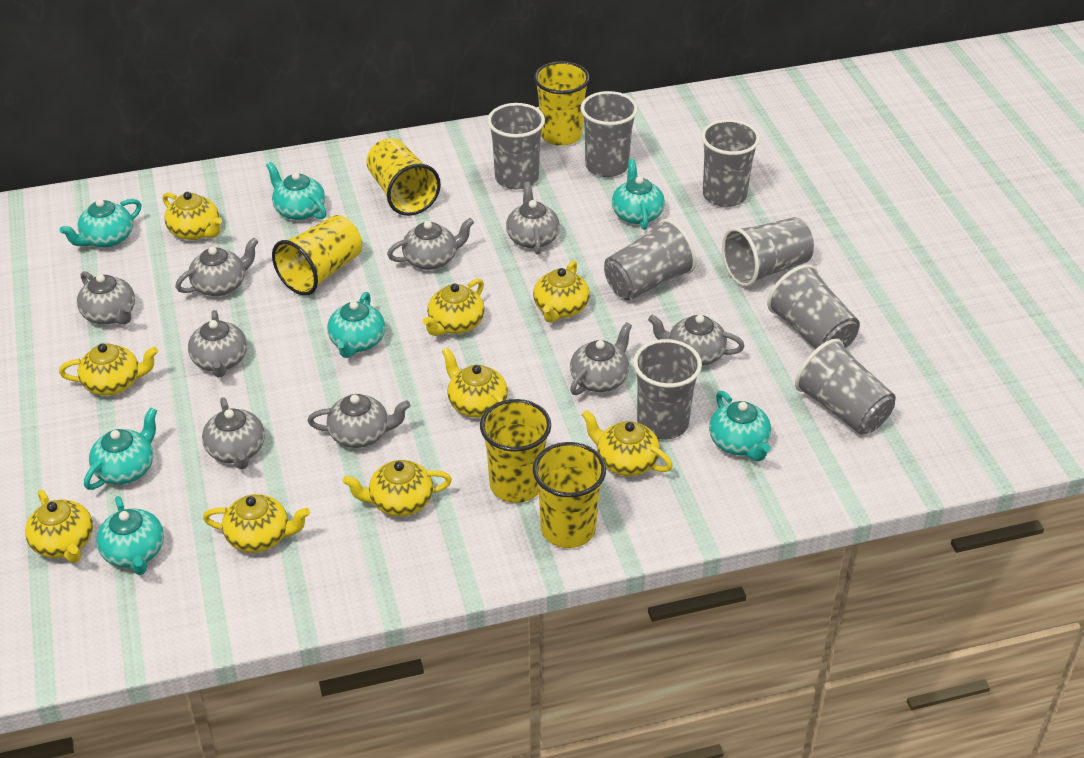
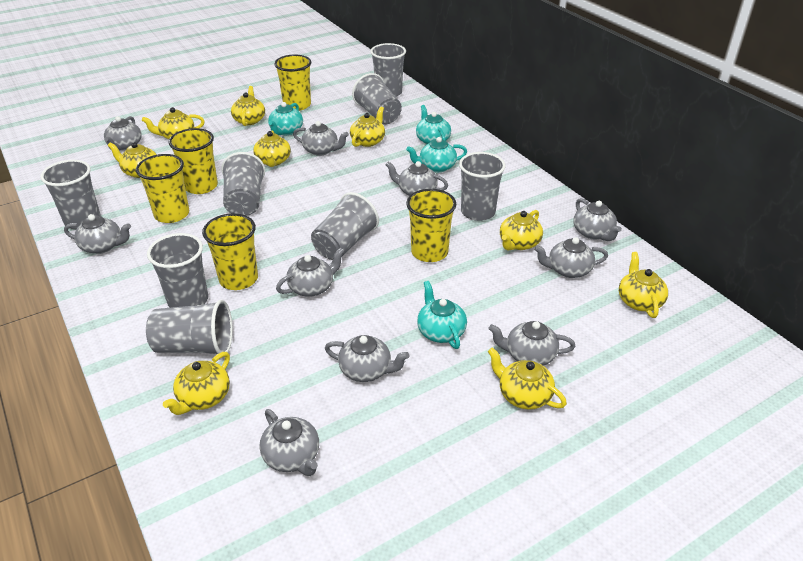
grey teapot: [77,271,135,324] [175,237,258,296] [188,310,247,378] [202,397,265,470] [308,394,411,448] [387,218,474,270] [506,182,560,254] [570,322,632,395] [648,315,745,366] = 9 -> [64,214,131,254] [104,116,142,151] [259,409,319,476] [276,248,344,297] [293,121,349,156] [325,335,409,382] [386,161,448,196] [489,321,576,366] [534,237,608,278] [574,198,622,241] = 10
turquoise teapot: [60,199,142,248] [84,407,157,490] [96,496,164,575] [266,162,326,220] [327,292,385,358] [612,159,665,230] [709,391,771,461] = 7 -> [268,102,303,135] [406,137,467,172] [416,105,451,144] [417,281,467,349] = 4

